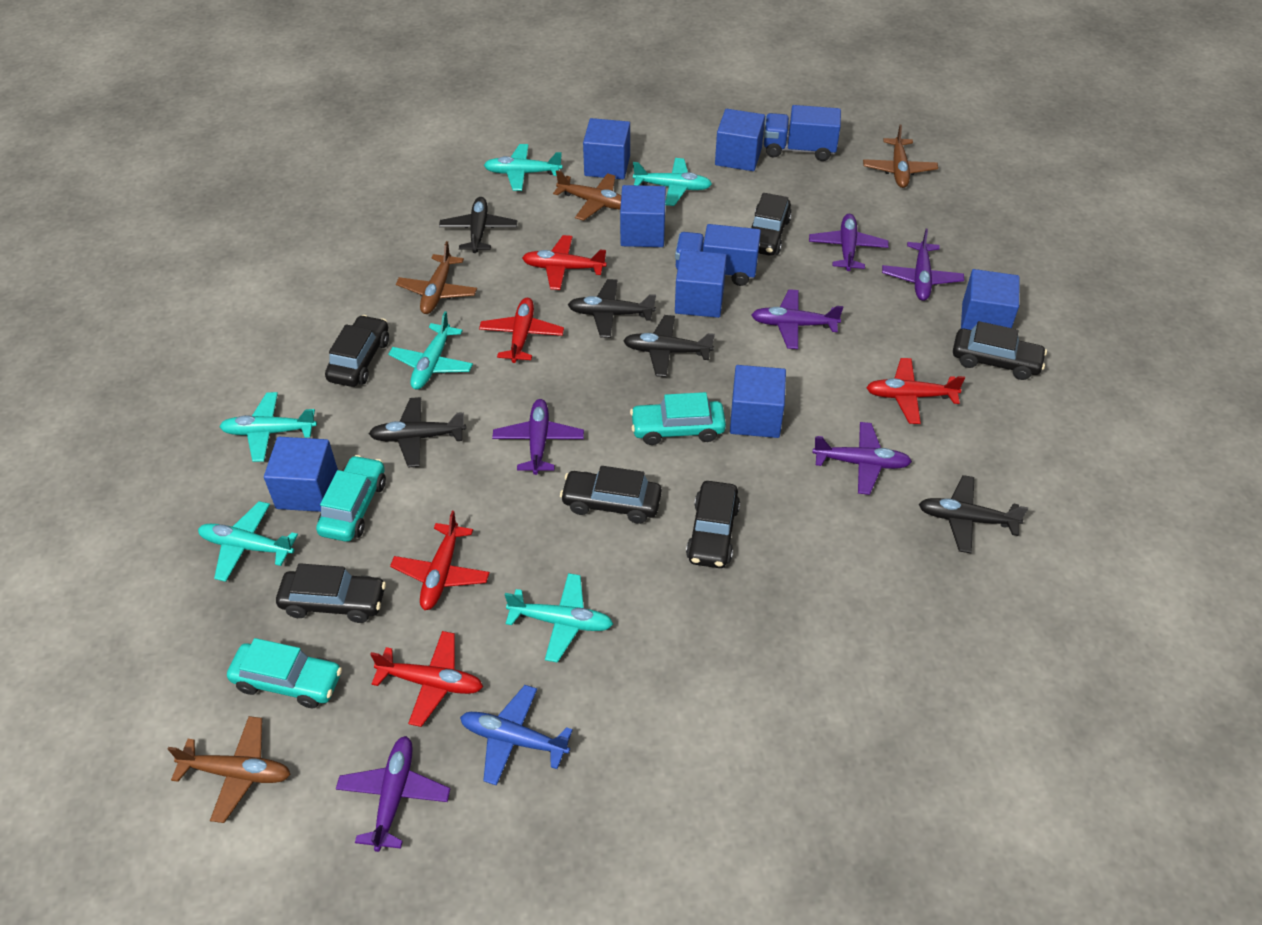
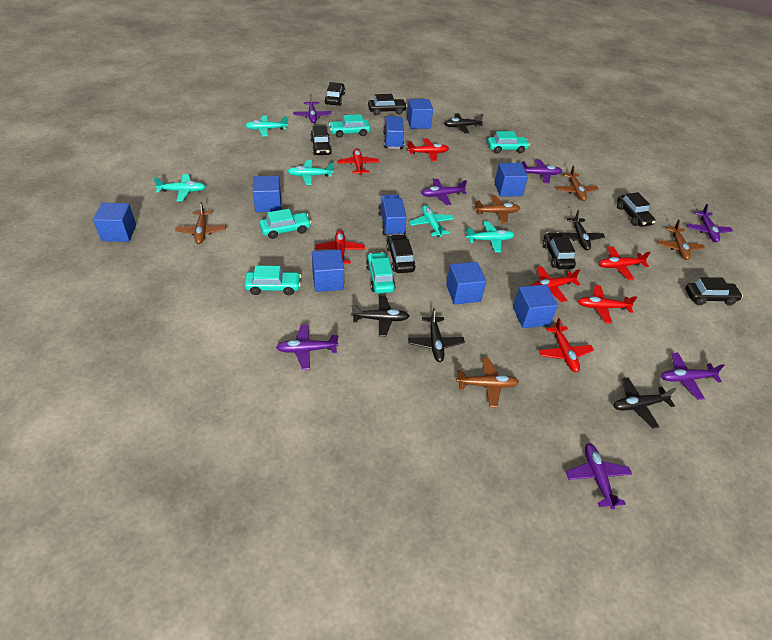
black car: [276,563,386,623] [325,315,389,387] [560,466,662,524] [686,481,740,568] [751,193,792,256] [953,321,1047,380] = 6 -> [310,126,332,155] [324,82,345,106] [368,94,407,115] [386,234,416,273] [543,232,576,269] [617,192,655,227] [685,277,743,306] = 7
blue plane: [460,685,573,786] = 1 -> none = 0
brown plane: [168,716,291,823] [396,241,477,314] [553,170,621,221] [863,124,938,188] = 4 -> [175,202,226,244] [456,358,519,407] [474,195,520,224] [556,166,598,201] [657,219,705,260] = 5
purple plane: [336,736,450,852] [492,399,584,475] [752,289,843,349] [809,214,889,271] [812,422,912,495] [882,229,964,301] = 6 -> [276,324,338,370] [293,94,332,123] [422,179,467,205] [522,159,562,183] [566,443,632,509] [661,353,725,400] [687,204,733,242] = 7
red plane: [370,631,483,727] [390,511,490,610] [479,298,564,363] [522,235,607,290] [866,358,965,424] = 5 -> [315,230,365,264] [337,148,379,175] [407,139,449,161] [530,267,580,302] [539,318,594,372] [578,285,637,324] [599,246,651,280] = 7
turquoise car: [227,638,342,708] [316,455,386,542] [630,392,726,445] = 3 -> [244,266,301,295] [259,209,311,239] [329,114,371,138] [366,252,396,293] [487,131,530,153] = 5
turquoise plane: [198,501,298,582] [219,392,317,462] [388,311,473,389] [484,144,563,191] [505,573,613,663] [633,158,712,206] = 6 -> [154,174,206,201] [245,115,288,137] [288,160,334,185] [409,205,454,237] [466,221,514,252] = 5

